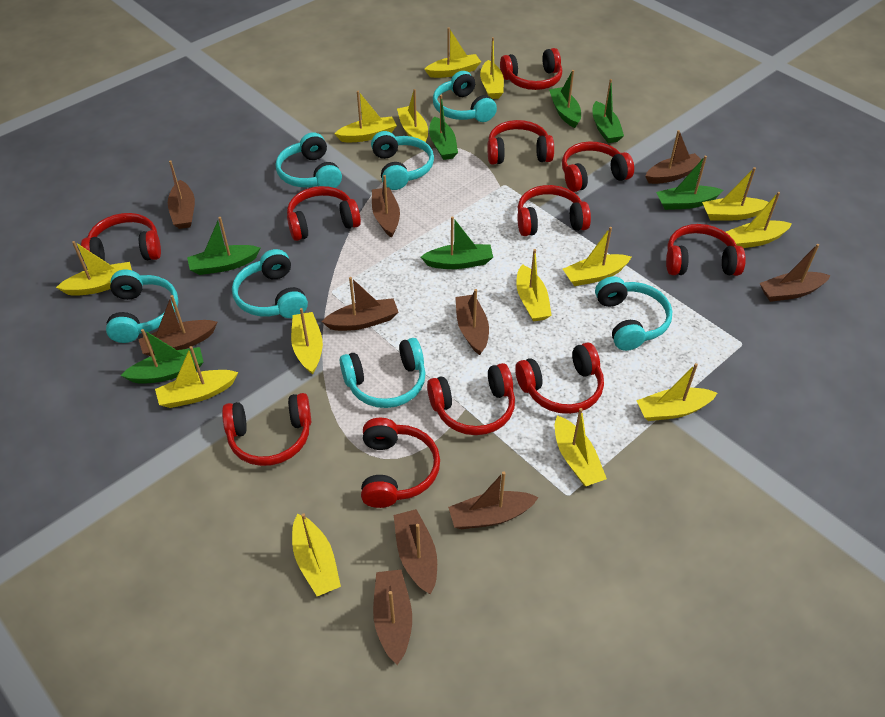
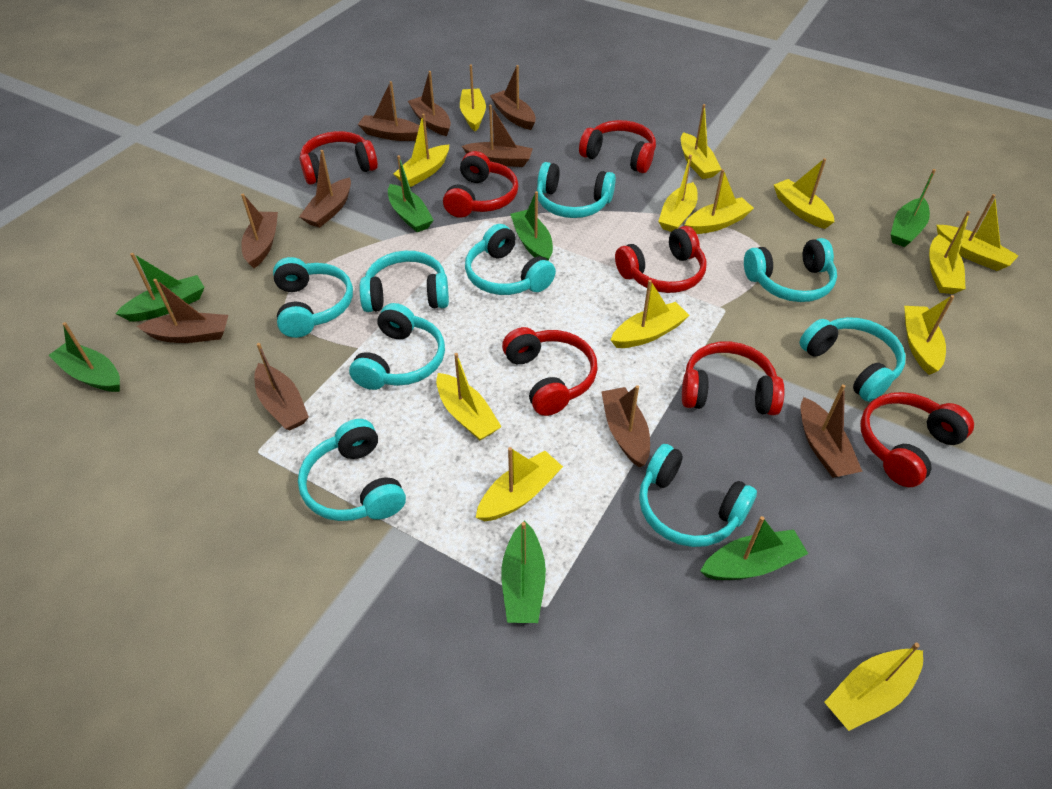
red headphones: [81,213,161,261] [222,393,311,466] [287,186,361,241] [361,418,440,508] [427,363,515,435] [487,120,554,164] [500,48,562,90] [515,342,604,414] [517,185,591,236] [562,142,634,192] [666,224,746,276] = 11 -> [300,131,378,185] [443,151,519,218] [502,327,598,416] [579,120,656,173] [615,226,707,293] [682,341,785,415] [860,392,974,487] = 7
turquoise headphones: [106,270,178,343] [232,249,308,318] [276,132,342,188] [340,338,426,408] [371,131,434,190] [433,71,497,122] [595,276,672,351] = 7 -> [273,257,353,338] [298,419,406,521] [349,303,445,390] [359,251,449,312] [465,224,556,295] [537,162,616,218] [639,444,757,547] [744,238,837,302] [800,317,906,402] = 9
yellow boat: [56,241,132,296] [155,346,238,408] [291,308,323,375] [292,513,341,596] [334,91,397,142] [397,89,428,142] [425,27,481,78] [480,37,504,99] [516,249,552,322] [555,408,607,486] [563,227,631,286] [636,363,717,421] [702,167,769,221] [726,192,792,248] = 14 -> [394,114,449,187] [436,353,502,440] [460,65,486,132] [476,447,563,521] [611,280,690,348] [658,155,698,232] [681,104,722,179] [685,169,754,234] [774,158,835,229] [824,643,923,731] [904,295,954,375] [929,211,970,294] [937,194,1019,271] = 13

